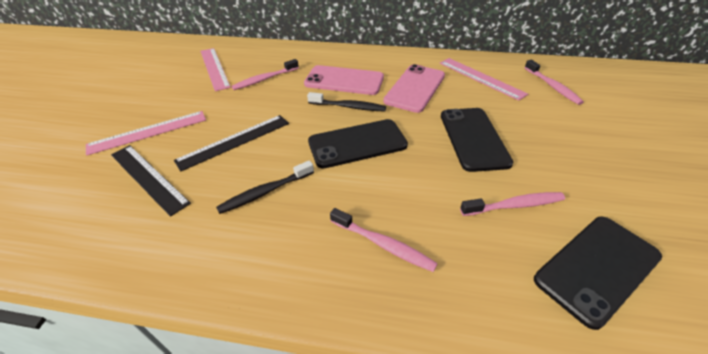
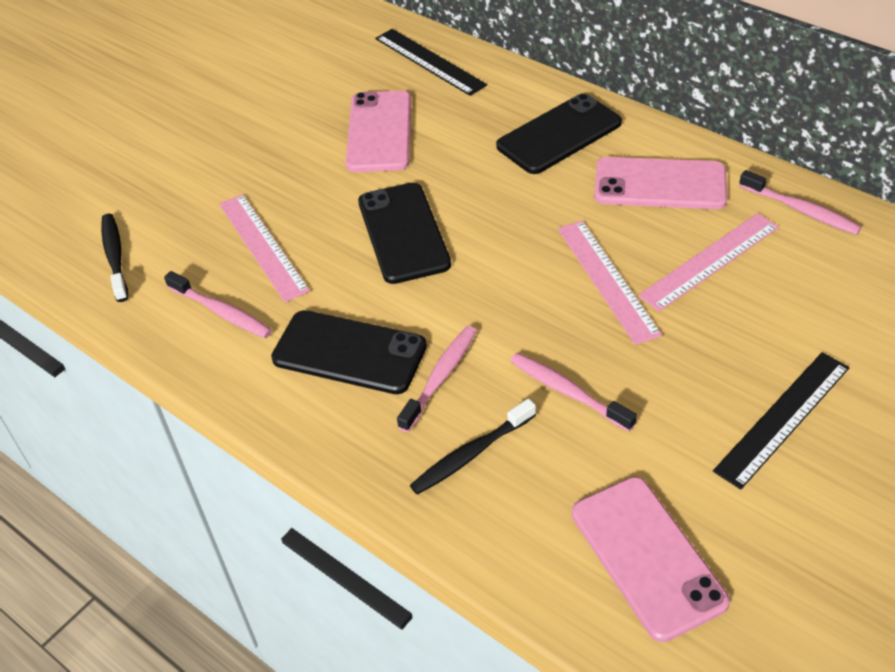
pink phone: [304,65,384,95] [383,64,445,113] = 2 -> [346,90,411,172] [572,477,730,642] [594,157,727,209] = 3

